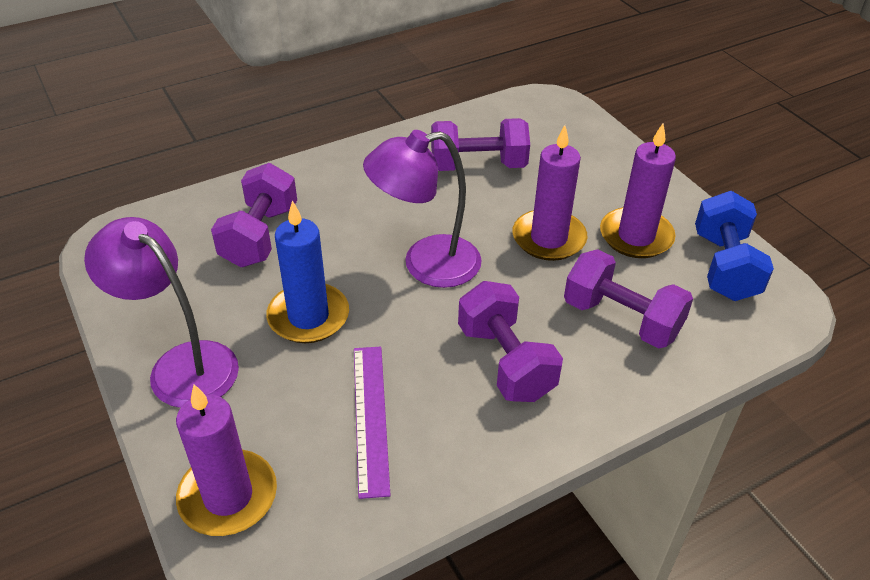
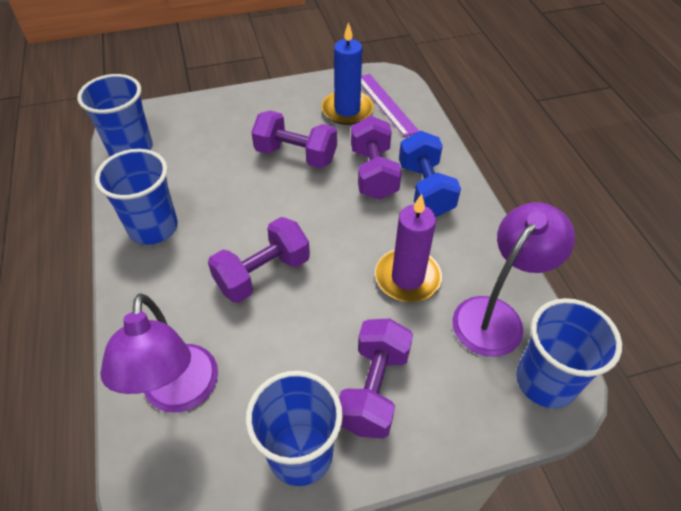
blue cup: none = 0 -> [77,74,153,157] [95,149,178,245] [246,371,343,486] [516,298,622,408] = 4
purple candle: [176,384,277,536] [513,125,587,261] [600,123,676,258] = 3 -> [375,194,442,302] = 1

